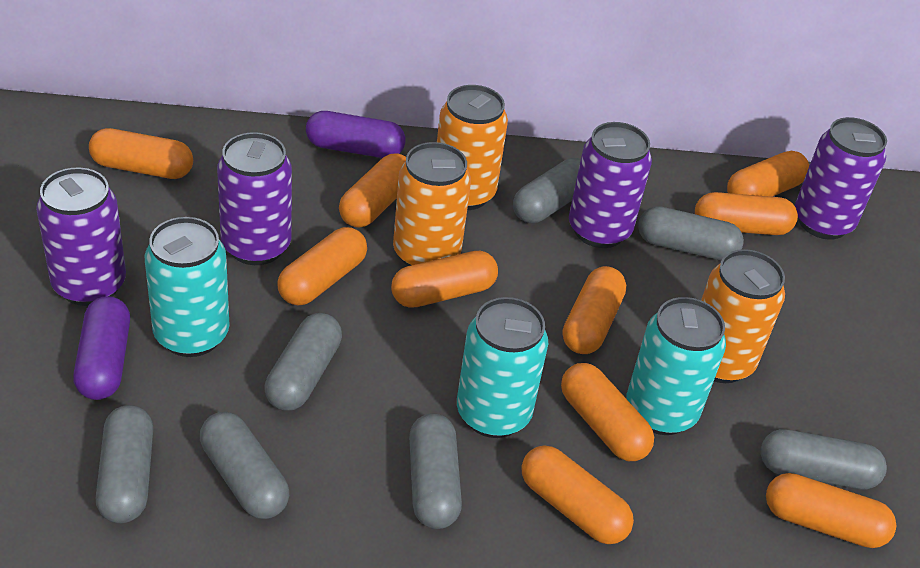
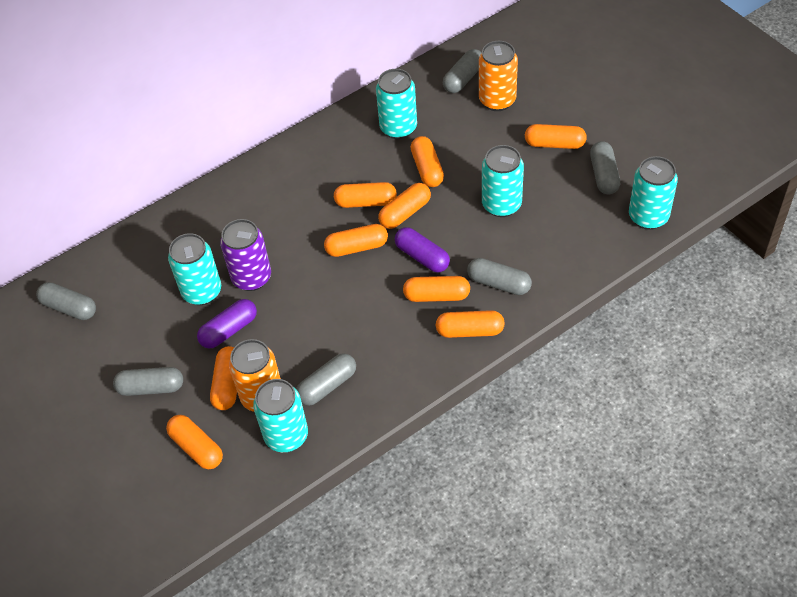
grey capsule: [96,405,153,523] [200,412,289,519] [265,313,342,411] [409,413,462,529] [513,158,581,223] [638,206,744,260] [760,429,887,490] = 7 -> [36,282,96,320] [113,367,183,396] [296,353,356,406] [443,49,482,93] [467,258,532,295] [590,141,620,194] = 6
orange can: [393,142,471,266] [437,85,508,210] [701,249,785,383] = 3 -> [229,339,281,412] [479,41,518,111] = 2
orange capsule: [89,128,193,179] [277,227,367,305] [339,154,406,227] [391,251,498,308] [521,445,634,544] [561,363,654,461] [563,266,626,354] [695,192,798,235] [727,151,809,197] [766,473,896,548] = 10 -> [166,415,223,469] [210,346,237,410] [324,224,388,257] [334,182,397,208] [378,183,431,229] [403,276,470,302] [411,136,444,187] [436,310,505,338] [525,124,587,149] = 9
purple can: [36,168,126,306] [217,132,292,265] [569,122,652,248] [795,117,887,240] = 4 -> [220,219,271,291] = 1
turquoise can: [145,217,229,357] [457,297,548,438] [627,297,726,435] = 3 -> [168,233,221,305] [253,379,308,452] [376,69,417,139] [482,145,524,217] [629,156,678,230] = 5

